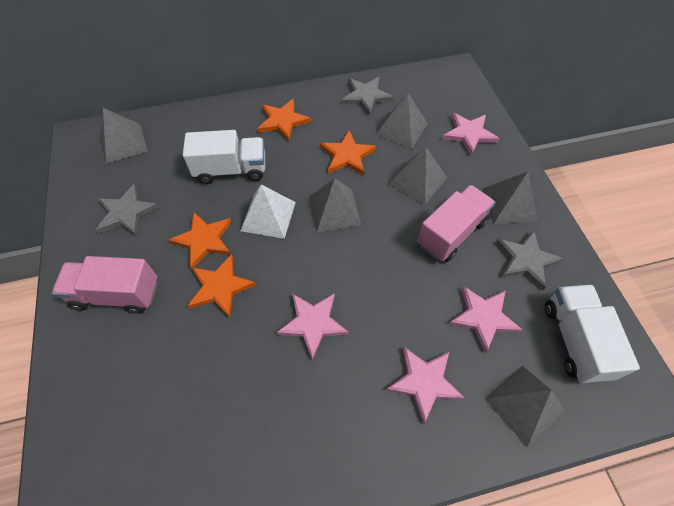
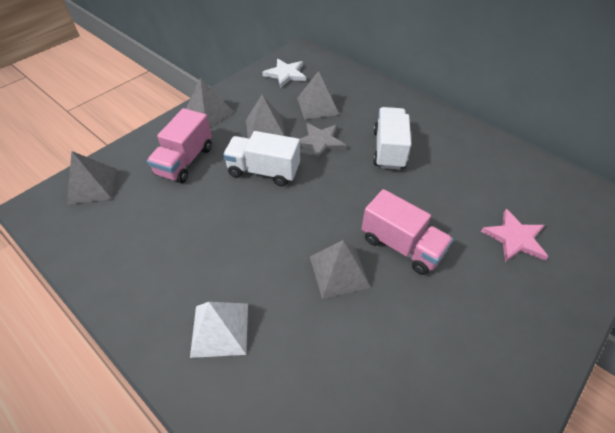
grey pyramid: [100,108,148,163] [310,178,361,232] [376,93,428,149] [389,147,447,205] [483,172,538,224] [485,366,565,447] = 6 -> [67,151,117,204] [186,78,233,127] [246,95,285,139] [297,71,339,120] [310,240,371,299] = 5
grey star: [96,184,159,236] [341,77,393,116] [496,230,564,290] = 3 -> [300,123,347,161] = 1
orange star: [168,212,231,269] [188,254,256,318] [257,99,311,141] [320,130,376,175] = 4 -> none = 0
pink star: [276,293,349,360] [386,347,464,424] [442,113,499,155] [449,286,522,353] = 4 -> [481,209,548,262] = 1
white star: none = 0 -> [262,59,306,88] = 1

